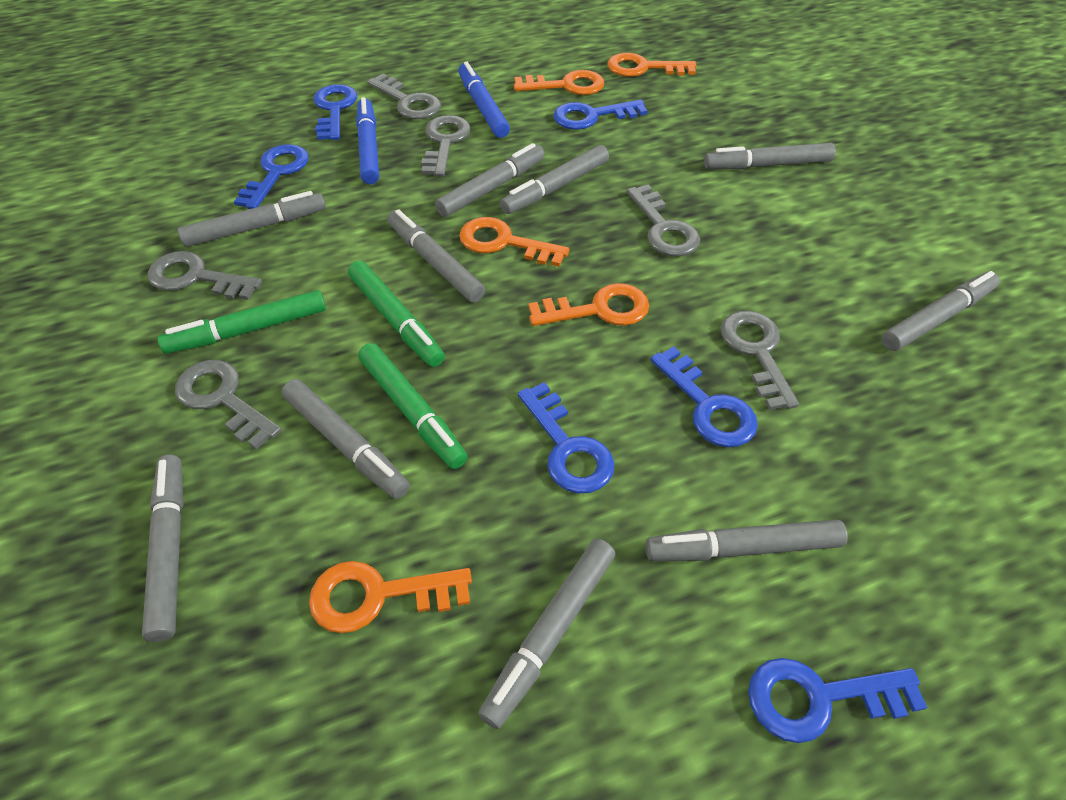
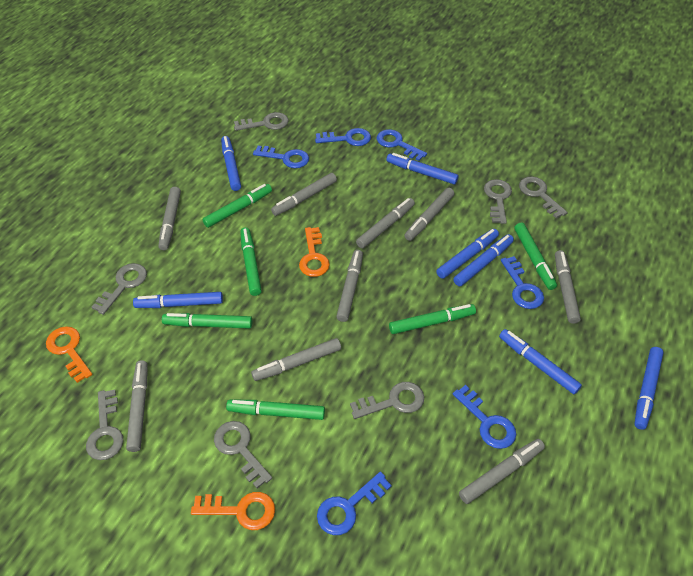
blue marker: [356,97,379,184] [458,61,510,138] = 2 -> [133,292,223,308] [221,136,241,191] [386,153,459,184] [436,229,499,279] [453,234,514,286] [499,329,582,394] [634,347,664,430] = 7
green marker: [158,290,326,354] [348,261,445,367] [358,343,468,469] = 3 -> [162,313,252,329] [202,184,272,228] [226,400,325,420] [240,227,262,296] [389,304,476,334] [514,223,557,290] = 6
grey key: [148,251,262,300] [175,360,282,449] [367,73,441,119] [421,115,471,176] [627,184,700,256] [721,311,799,410] = 6 -> [86,389,123,460] [92,263,147,315] [214,421,272,488] [234,112,289,131] [350,382,424,419] [484,179,512,224] [519,177,568,218] = 7
grey marker: [142,455,184,642] [178,191,326,247] [282,379,410,499] [388,209,485,302] [435,143,545,217] [478,539,615,729] [500,145,609,214] [646,519,848,561] [704,143,836,169] [882,271,1000,351] = 10 -> [126,360,147,452] [158,187,181,250] [251,338,341,381] [271,173,337,216] [336,250,363,322] [356,198,415,248] [404,188,454,241] [459,439,545,504] [555,250,581,324] = 9
orange key: [309,561,472,633] [459,217,569,267] [514,70,604,95] [529,283,649,326] [607,53,697,77] = 5 -> [46,326,92,383] [191,492,275,530] [299,227,330,277] = 3

